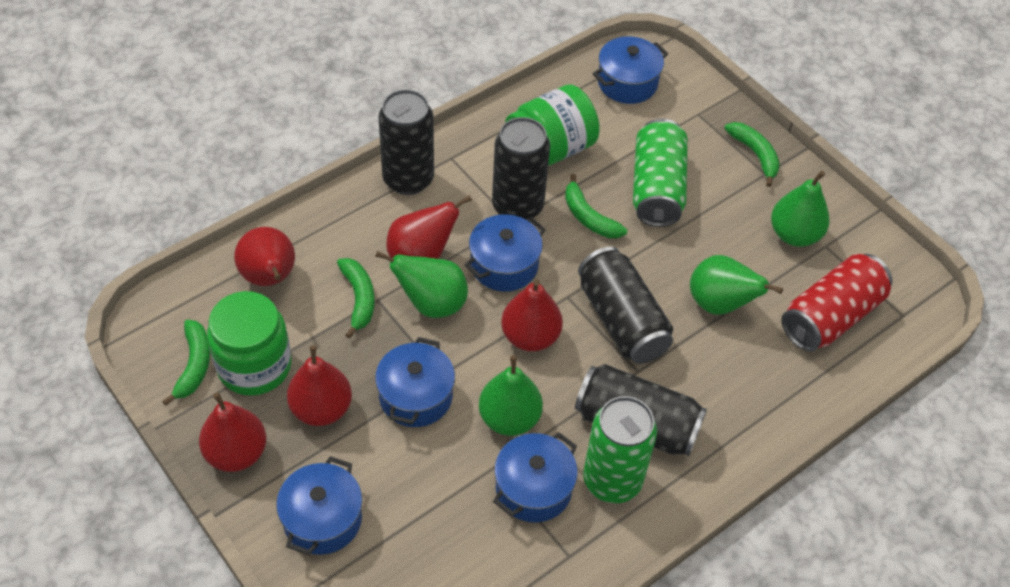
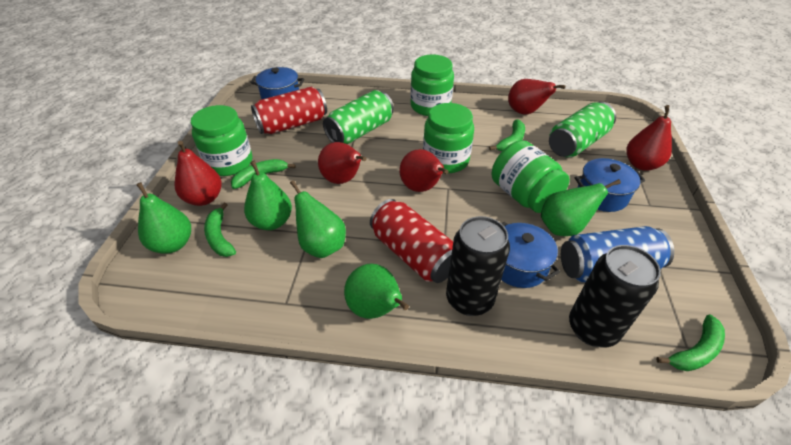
black can: [378,89,434,195] [492,117,550,219] [575,364,707,456] [578,247,673,364] = 4 -> [446,216,510,316] [569,245,661,347] = 2
blue can: none = 0 -> [561,226,674,282] = 1
blue pot: [276,456,362,555] [375,337,455,427] [465,214,546,292] [493,432,578,522] [593,36,668,104] = 5 -> [250,67,304,99] [501,222,560,288] [575,158,645,212] = 3
green jar: [207,291,292,396] [505,84,600,166] = 2 -> [191,105,252,176] [411,54,454,116] [423,103,474,173] [492,140,570,213] = 4
green pear: [375,251,468,318] [479,356,543,436] [690,255,783,315] [771,171,830,247] = 4 -> [136,182,191,254] [244,161,292,230] [290,180,346,258] [344,263,409,319] [541,179,621,236] = 5
red can: [782,254,893,352] = 1 -> [251,87,327,134] [370,199,453,283] = 2

